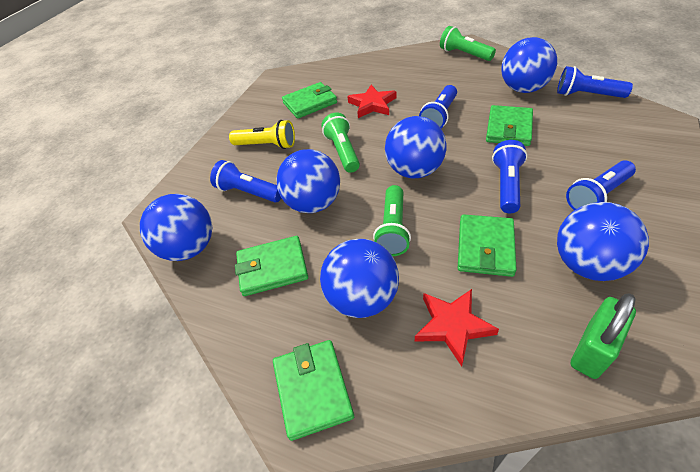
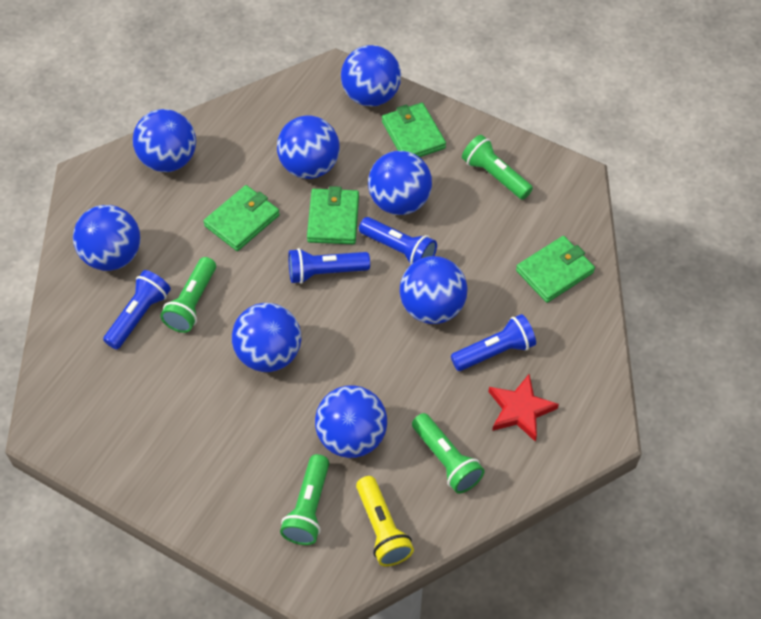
blue ball: [140,194,212,261] [276,149,340,213] [320,239,399,318] [385,116,446,178] [501,37,557,93] [557,202,649,281] = 6 -> [73,205,141,271] [133,109,196,172] [232,303,301,372] [277,115,340,179] [315,385,387,458] [341,45,401,107] [368,151,432,215] [400,256,468,324] = 8
blue flashlight: [210,160,281,202] [419,85,457,128] [492,140,527,213] [557,66,633,98] [566,160,636,210] = 5 -> [103,270,171,349] [288,248,370,284] [359,217,437,264] [451,314,536,371] = 4
green flashlight: [321,113,360,173] [373,185,411,256] [440,26,496,61] = 3 -> [160,257,216,333] [280,454,329,545] [412,413,485,494] [462,135,533,200] = 4
green padlock: [571,293,636,379] = 1 -> none = 0
green wallet: [235,236,308,296] [273,340,354,441] [282,82,337,119] [458,214,517,277] [486,105,533,146] = 5 -> [203,185,280,251] [307,186,359,244] [382,103,446,157] [516,236,595,303] = 4
red star: [347,85,397,118] [415,289,499,366] = 2 -> [488,374,559,442] = 1

